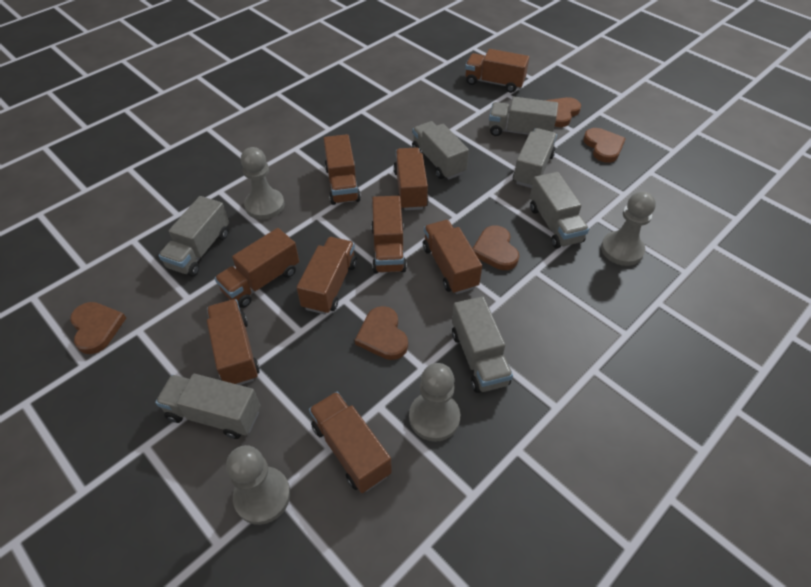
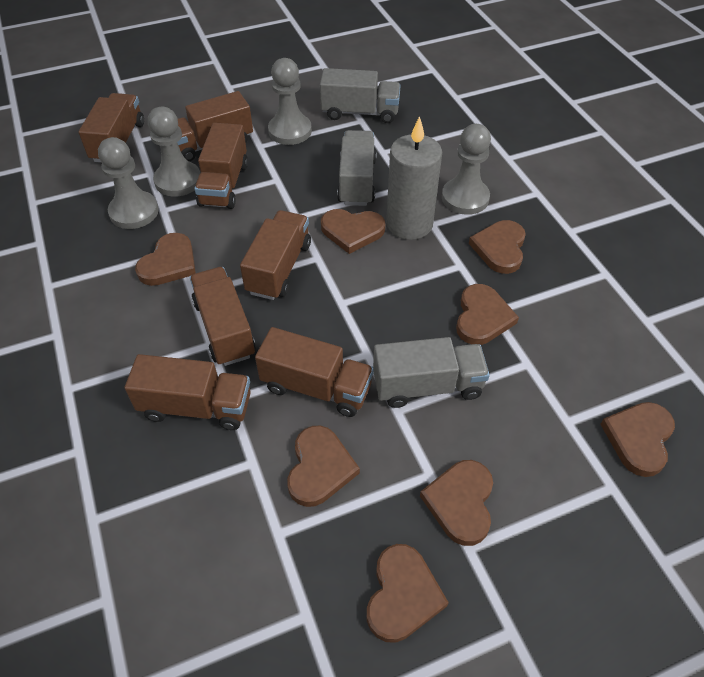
brown heart: [70,302,126,354] [355,306,408,360] [472,225,519,270] [544,97,581,127] [583,128,626,163] = 5 -> [135,233,196,286] [287,425,360,507] [321,209,385,254] [367,544,449,643] [420,460,493,546] [456,284,519,345] [469,220,526,274] [600,402,675,477] = 8
brown truck: [207,299,260,385] [215,228,299,308] [297,237,357,314] [309,392,392,493] [324,134,361,205] [371,196,407,273] [393,147,429,210] [423,220,482,294] [465,49,529,93] = 9 -> [78,93,144,163] [125,354,251,430] [177,91,253,162] [190,267,256,366] [194,123,248,209] [240,210,311,300] [255,327,374,417] = 7
grey candle: none = 0 -> [386,116,442,240] = 1
grey truck: [155,374,261,439] [158,196,229,276] [412,121,469,179] [452,296,513,393] [489,97,558,136] [513,128,557,188] [530,172,589,248] = 7 -> [320,68,401,123] [337,130,377,206] [373,337,490,408] = 3

